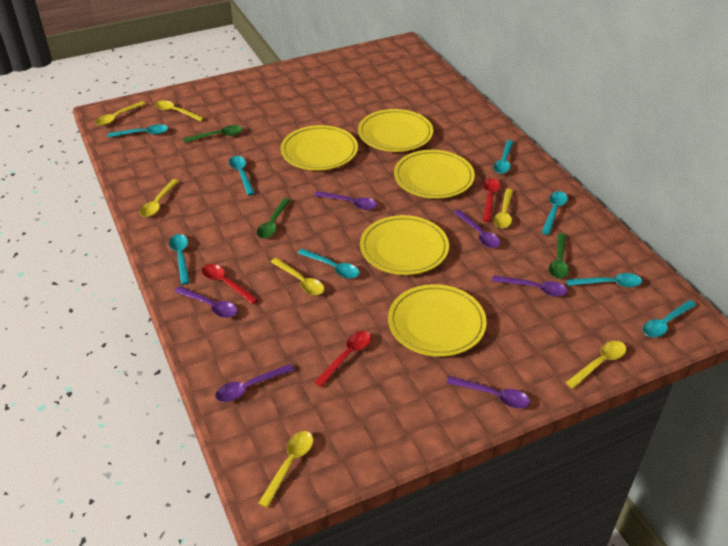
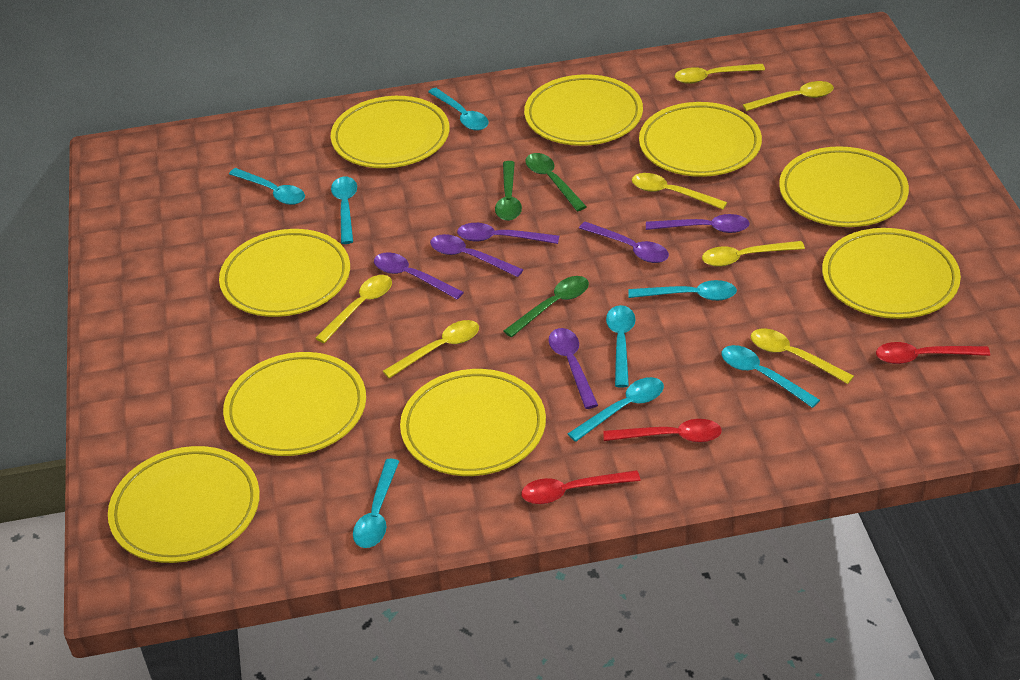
yellow plate: [280,125,358,171] [358,109,433,152] [360,215,449,275] [388,284,487,357] [394,150,475,199] = 5 -> [108,446,260,563] [219,229,350,317] [223,352,366,456] [331,96,450,168] [400,369,546,476] [524,74,643,146] [639,102,762,177] [779,146,909,227] [822,228,961,319] = 9

